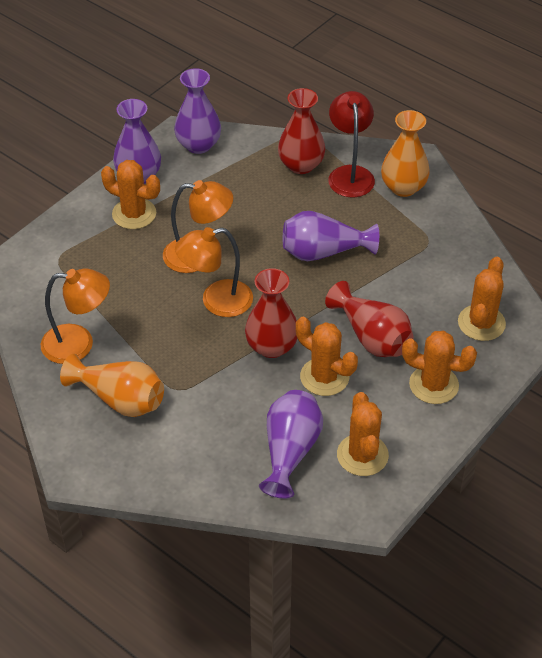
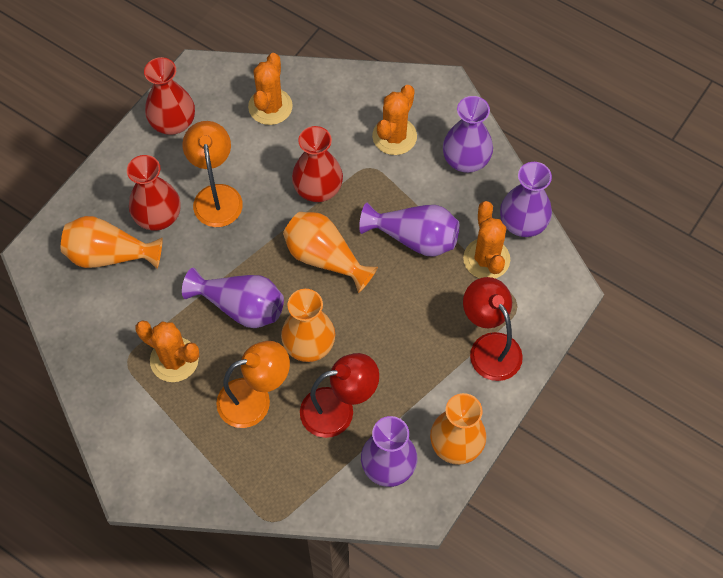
orange cactus: [101,160,160,229] [296,317,358,396] [337,392,389,476] [402,331,477,404] [458,257,506,341] = 5 -> [135,320,199,382] [248,53,293,125] [372,85,417,155] [463,201,510,278] = 4
orange lamp: [41,268,110,364] [163,180,233,273] [175,227,253,317] = 3 -> [182,121,243,227] [216,341,290,428] = 2
orange vase: [60,354,164,417] [381,110,430,197] = 2 -> [61,216,163,269] [281,289,335,362] [283,212,378,293] [430,393,487,465] = 4
purple vase: [113,99,161,184] [174,68,221,154] [259,390,323,499] [283,211,379,261] = 4 -> [182,268,284,328] [359,203,459,257] [361,416,417,487] [443,96,493,173] [500,162,552,237] = 5
red lamp: [328,91,375,197] = 1 -> [300,353,379,438] [463,277,523,381] = 2

